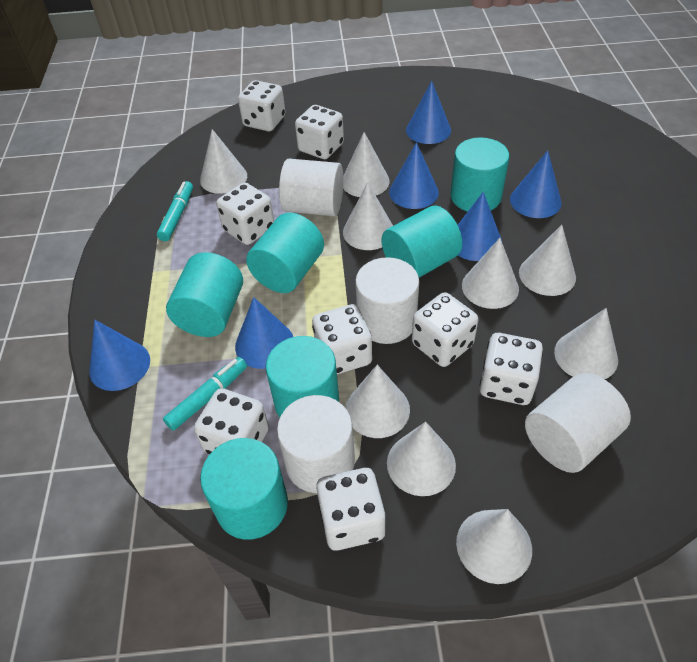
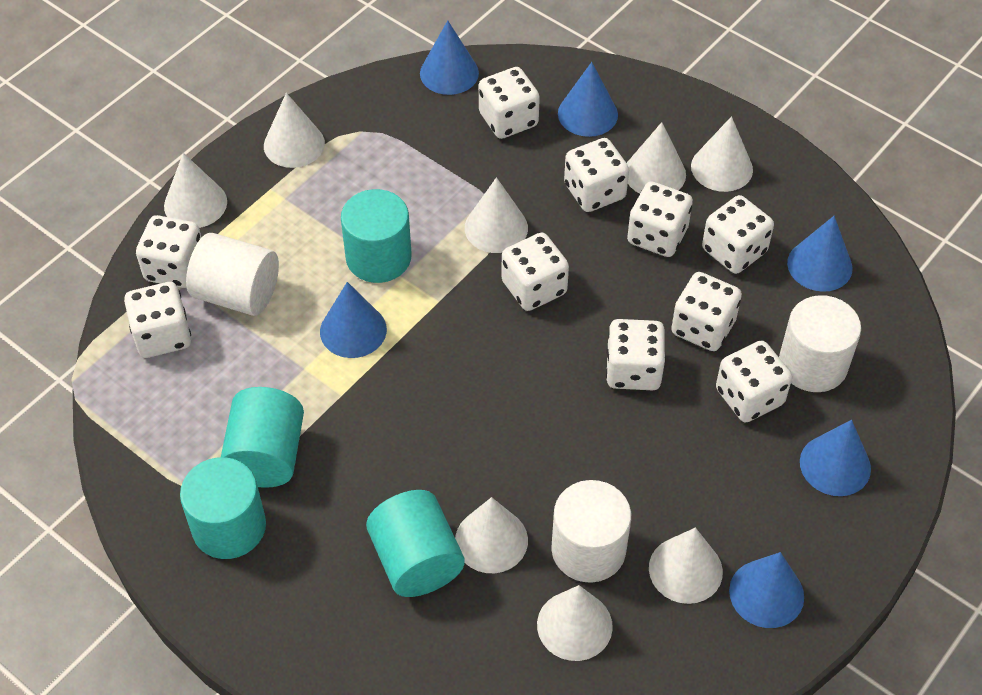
turquoise cylinder: [166,252,243,337] [200,438,288,540] [246,212,324,293] [266,336,339,418] [382,206,462,278] [450,137,509,212] = 6 -> [180,457,266,559] [221,387,304,488] [341,189,412,283] [366,490,465,597] = 4
turquoise marker: [157,181,193,241] [163,357,247,431] = 2 -> none = 0
white cone: [200,129,247,194] [343,132,390,197] [343,182,393,250] [346,365,410,438] [387,422,456,496] [456,509,532,584] [462,238,519,309] [519,225,576,296] [554,308,618,379] = 9 -> [164,153,227,228] [264,93,325,168] [455,497,528,573] [465,177,528,253] [537,585,613,661] [627,122,686,194] [649,528,723,604] [691,116,753,192] = 8
white cylinder: [277,395,355,493] [279,159,343,216] [355,257,419,344] [525,373,631,473] = 4 -> [186,233,279,316] [551,480,631,583] [779,295,861,392] = 3
white dice: [194,388,269,454] [216,182,274,245] [238,80,285,131] [295,105,344,159] [312,304,372,374] [316,468,386,551] [412,292,478,367] [480,333,543,405] = 8 -> [124,282,191,358] [136,215,202,288] [479,67,540,139] [501,233,569,311] [564,138,629,212] [606,319,666,390] [627,181,693,257] [671,272,742,351] [702,195,774,274] [716,340,792,423] = 10

